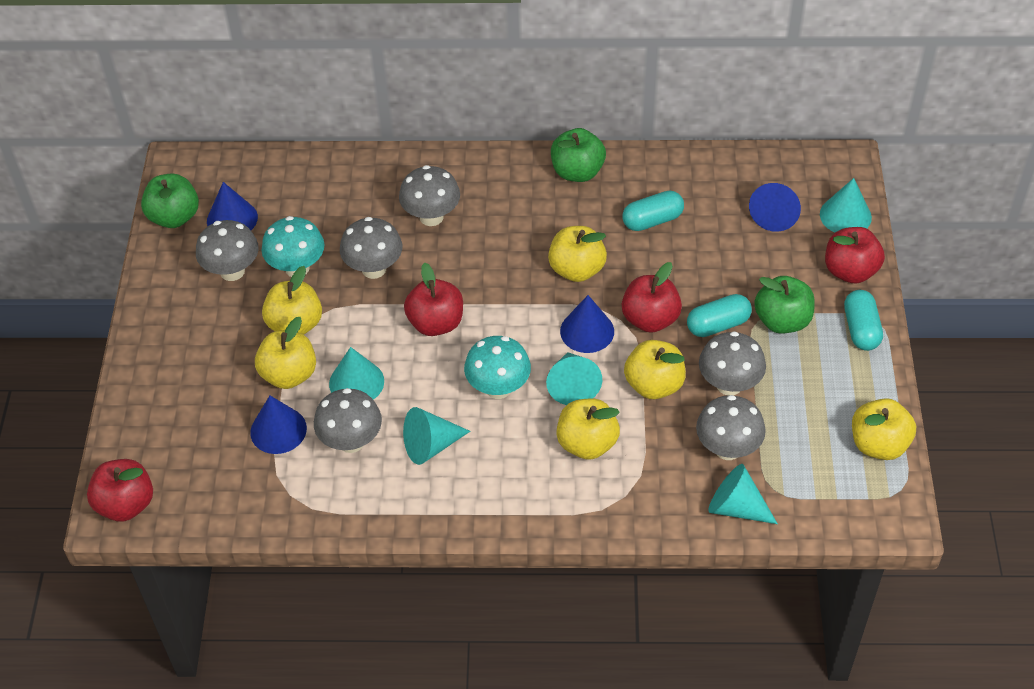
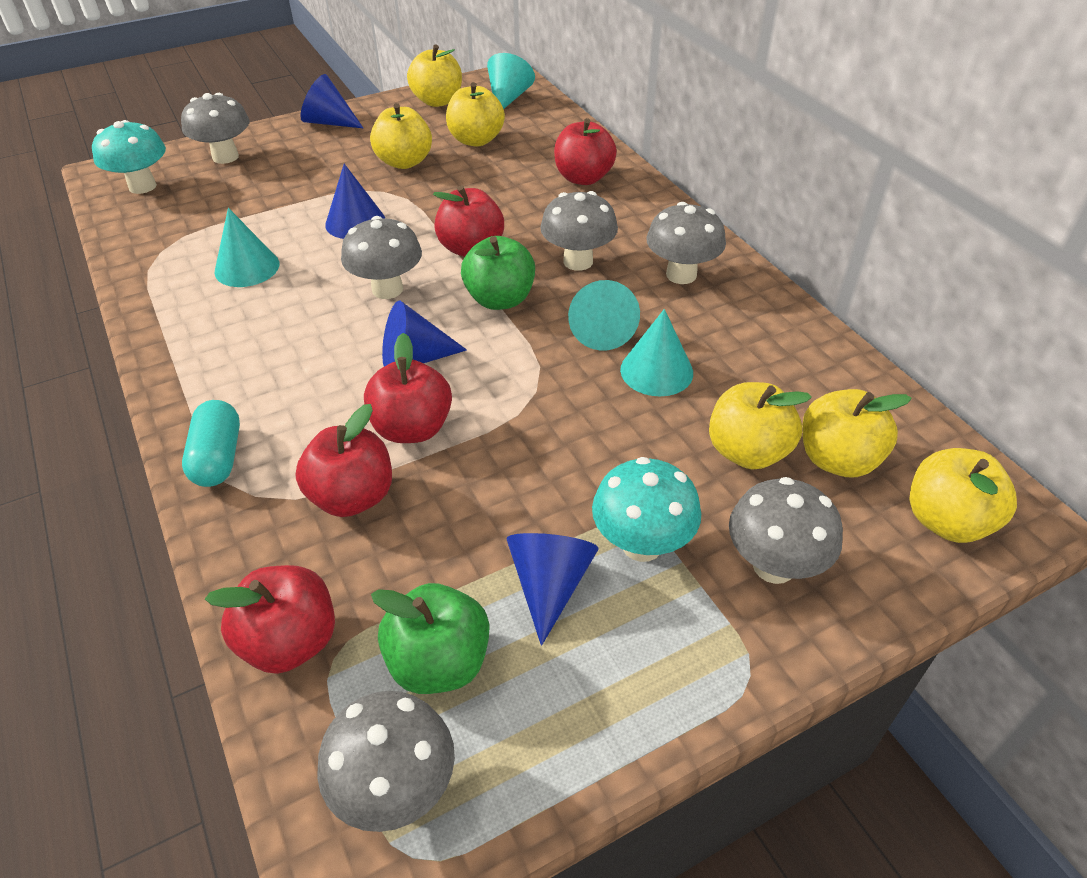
green apple: [141,173,199,228] [551,128,606,182] [754,276,815,334] = 3 -> [371,583,489,694] [461,236,535,310] = 2
red apple: [87,459,153,522] [404,263,463,336] [622,262,682,333] [825,227,885,284] = 4 -> [205,565,335,674] [295,404,392,517] [364,333,452,443] [433,185,504,257] [554,118,617,185] = 5
turquoise capsule: [623,191,684,231] [687,294,752,337] [844,290,883,351] = 3 -> [182,400,240,487] = 1
turquoise cone: [329,347,384,400] [403,407,470,465] [546,352,602,405] [708,464,778,524] [820,178,872,232] = 5 -> [215,208,279,287] [487,53,535,109] [568,280,640,351] [620,309,693,396] = 4

